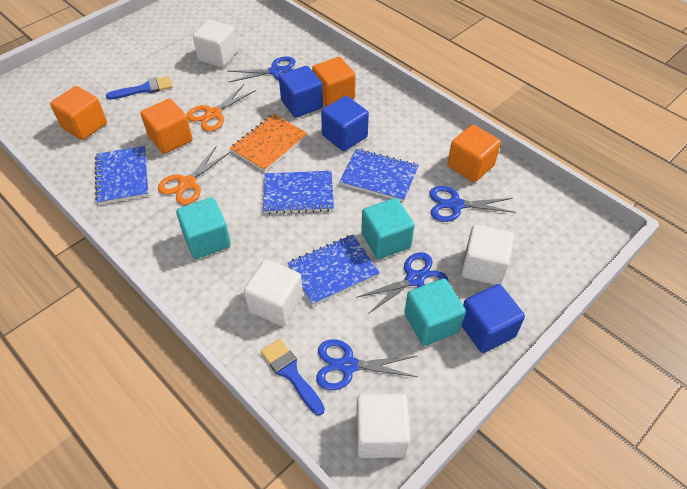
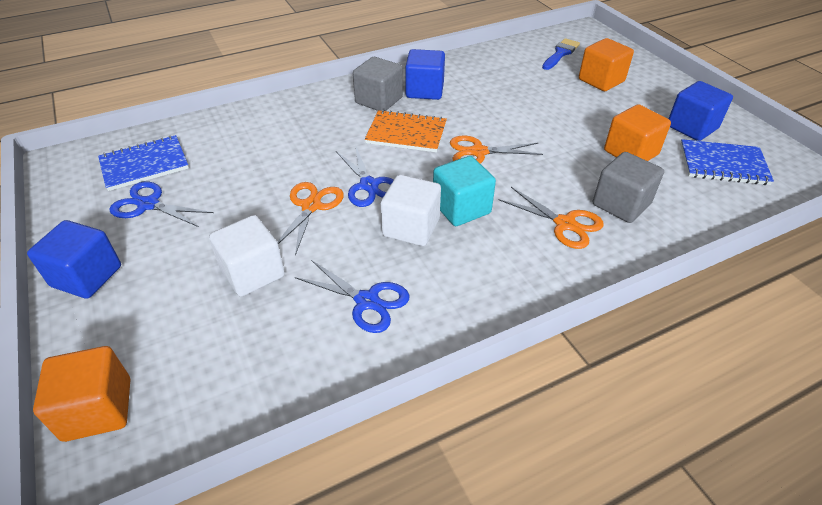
blue brush: [106,76,173,100] [261,339,325,416] = 2 -> [542,38,580,70] = 1
blue notebook: [95,146,149,205] [263,171,334,214] [288,235,380,306] [340,149,419,202] = 4 -> [98,135,189,191] [680,139,774,185] = 2
blue scissors: [227,56,296,82] [316,339,418,390] [356,252,449,315] [429,186,515,222] = 4 -> [109,181,214,227] [295,260,410,333] [336,145,394,207] = 3
grey cube: none = 0 -> [353,57,403,111] [593,152,664,223] = 2
orange cube: [50,86,107,140] [140,99,193,154] [312,57,356,107] [447,125,501,182] = 4 -> [33,346,130,442] [579,38,634,91] [604,104,671,161] = 3
orange scissors: [158,146,231,205] [187,84,256,132] = 2 -> [277,182,344,255] [450,135,543,164] [499,187,604,249] = 3
turquoise cube: [176,197,231,259] [361,198,414,259] [404,278,466,346] = 3 -> [433,156,496,226] = 1
white cube: [193,20,238,67] [244,259,303,326] [356,394,410,458] [461,225,514,285] = 4 -> [209,215,285,297] [381,175,441,246] = 2

